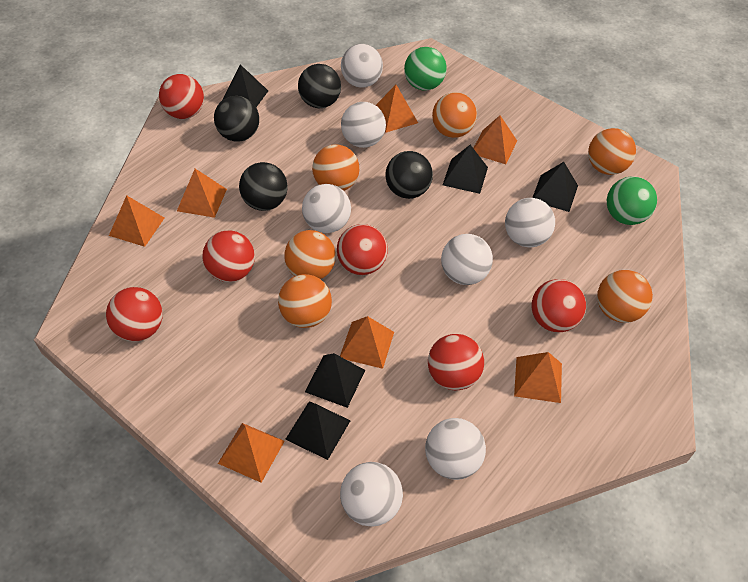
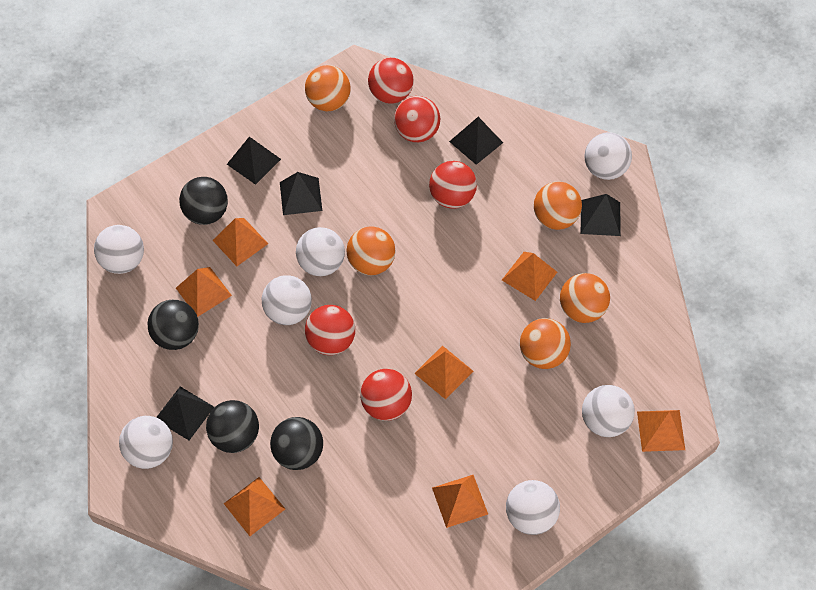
green ball: [404,47,447,91] [607,176,657,225] = 2 -> none = 0
orange ball: [278,274,332,328] [284,230,336,279] [312,145,359,191] [432,92,477,138] [588,128,636,175] [597,270,653,323] = 6 -> [305,65,351,111] [346,226,396,275] [520,318,571,369] [534,182,582,230] [560,273,610,323] = 5
red ball: [106,287,163,342] [159,74,204,119] [203,231,255,282] [337,224,388,275] [428,334,484,390] [532,279,586,332] = 6 -> [305,305,355,355] [360,369,412,421] [368,58,414,104] [394,96,440,142] [429,161,477,209] = 5

